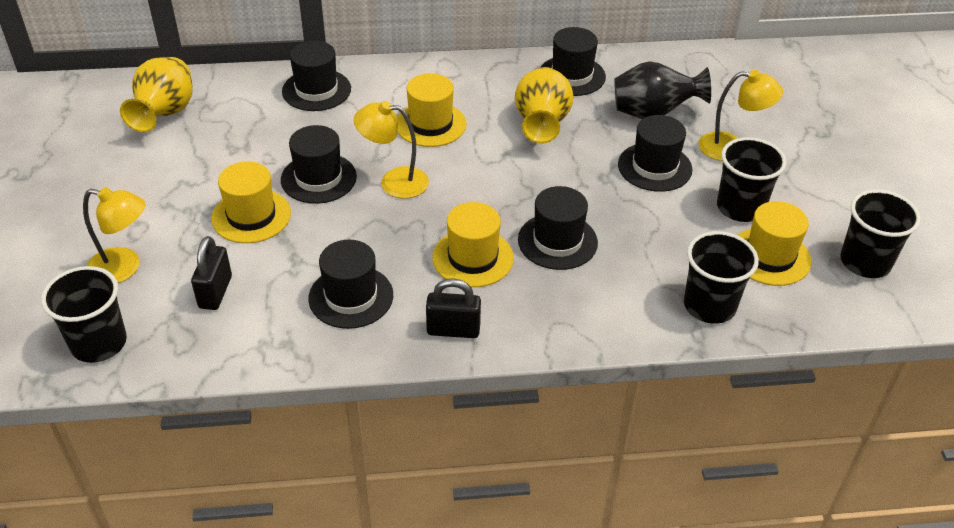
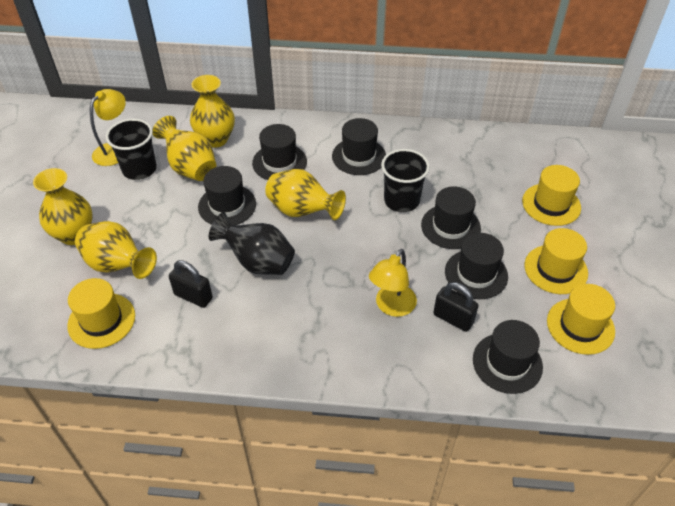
black cup: [41,266,127,363] [684,231,759,324] [717,137,787,222] [840,190,921,278] = 4 -> [106,119,157,180] [381,149,430,212] = 2
yellow lamp: [83,187,146,283] [354,101,429,199] [698,70,783,161] = 3 -> [90,89,126,166] [369,249,417,317] = 2
yellow vase: [120,57,192,132] [515,67,574,144] = 2 -> [33,168,93,245] [75,221,157,279] [153,116,216,181] [190,75,235,148] [265,169,346,220] = 5

